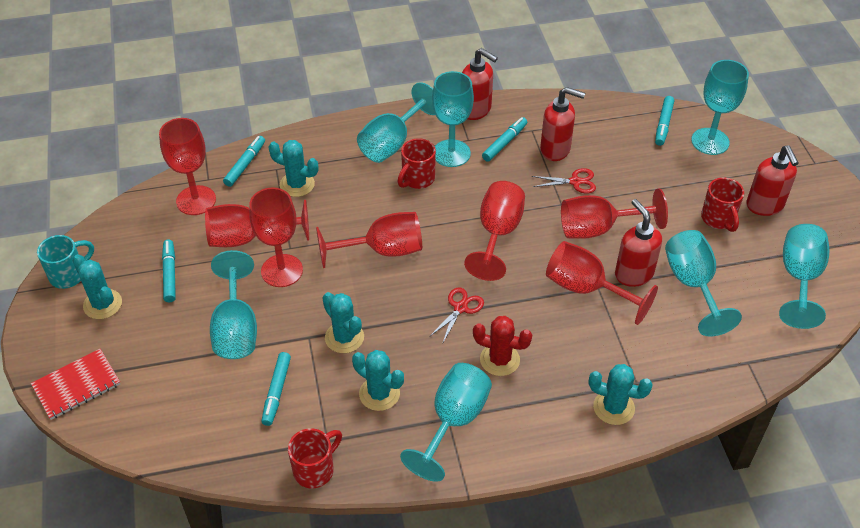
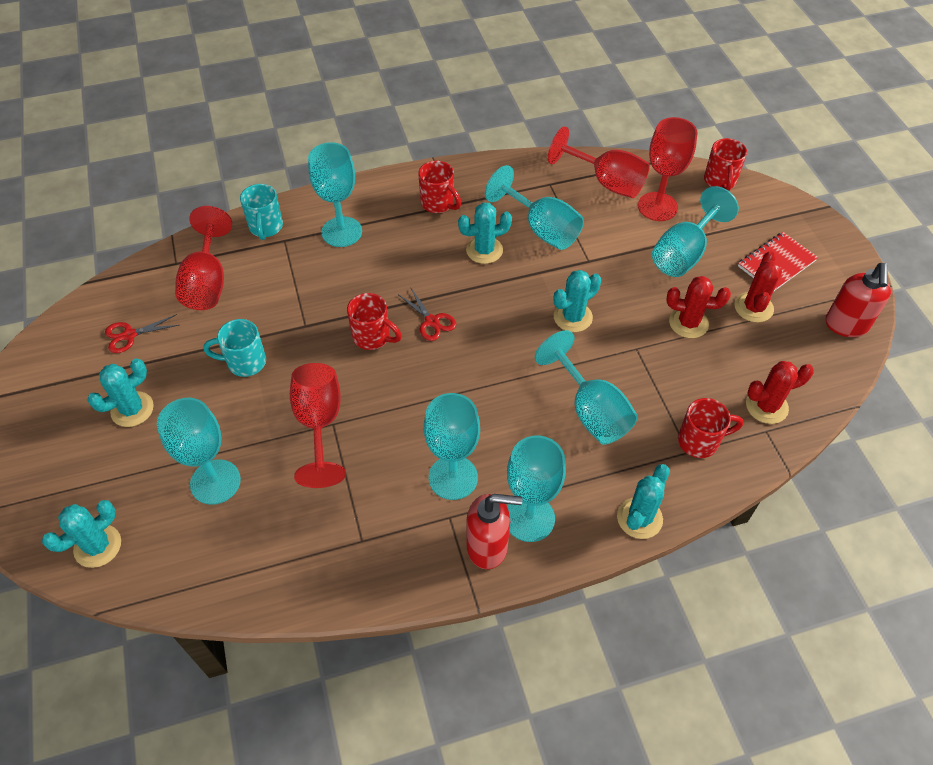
red cactus: [473,316,532,376] = 1 -> [666,276,731,338] [735,251,782,323] [746,361,814,424] = 3
red goblet: [159,118,216,215] [205,200,309,247] [249,188,303,287] [316,212,422,268] [464,181,525,281] [546,241,658,325] [561,189,668,239] = 7 -> [175,206,232,310] [290,363,346,488] [548,126,650,198] [638,117,698,221] = 4
red mug: [288,428,342,488] [398,138,436,189] [701,177,744,232] = 3 -> [347,293,402,350] [418,161,461,213] [678,398,743,458] [704,138,747,191] = 4
red soap dispenser: [462,48,498,120] [540,87,585,161] [615,199,662,287] [746,146,799,216] = 4 -> [467,494,523,569] [826,263,891,337] = 2
turquoise marker: [162,240,176,302] [223,136,265,187] [261,352,291,426] [482,117,527,162] [655,96,674,146] = 5 -> none = 0
turquoise mug: [37,235,94,289] = 1 -> [203,319,266,377] [240,184,283,240] = 2

